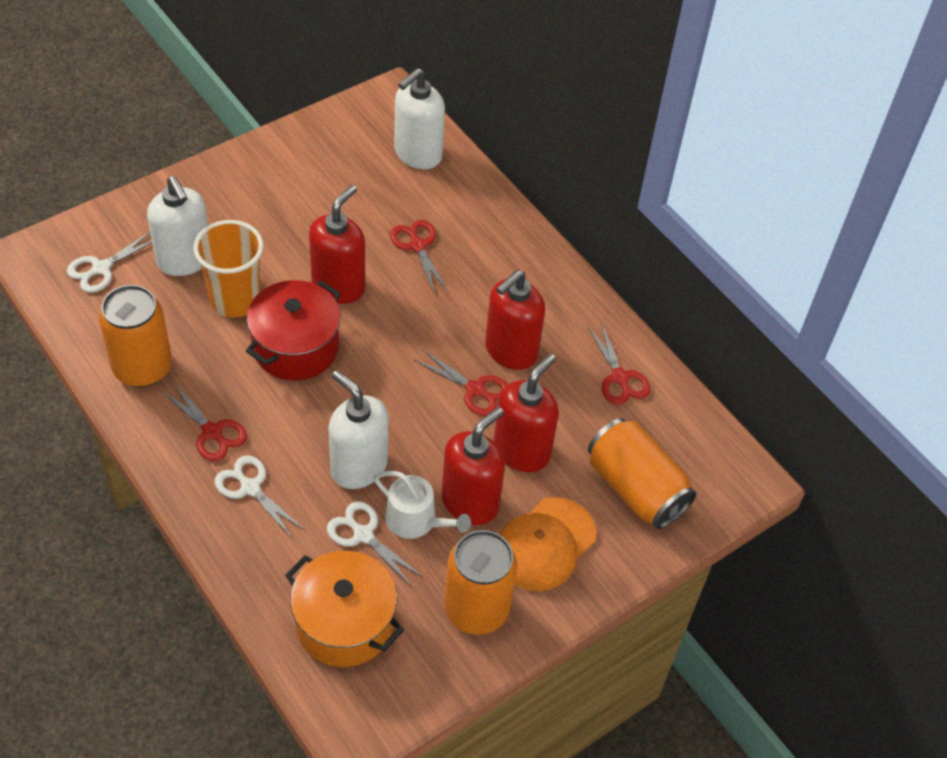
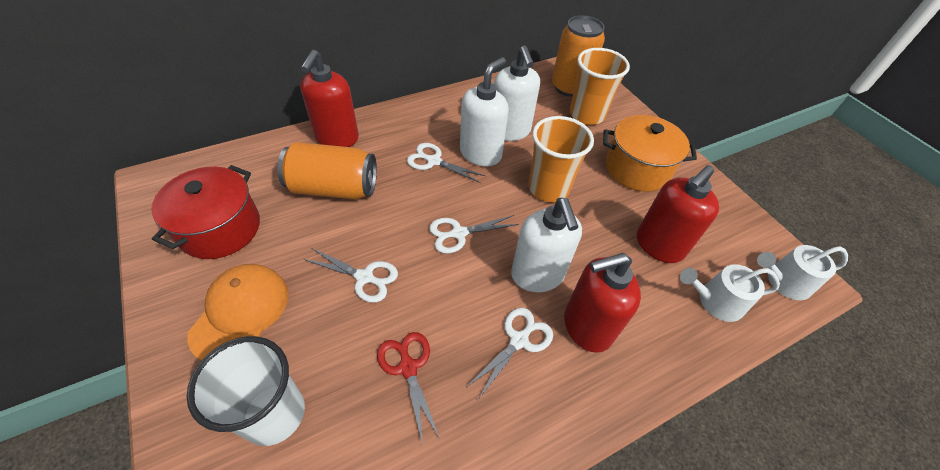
orange can: [99,285,172,387] [444,530,517,635] [588,418,696,529] = 3 -> [277,142,377,200] [552,15,605,97] = 2
orange cup: [194,220,264,318] = 1 -> [528,116,594,202] [570,48,630,125] = 2
red scissors: [162,382,247,461] [390,220,448,293] [414,349,508,416] [588,322,651,405] = 4 -> [377,332,440,444] = 1
red soap dispenser: [309,185,365,304] [441,407,505,525] [485,270,545,370] [493,354,559,472] = 4 -> [300,50,359,147] [564,253,641,352] [637,165,719,263] = 3
white cup: none = 0 -> [187,336,305,446] = 1
white scissors: [67,232,152,293] [214,455,305,539] [327,501,423,587] = 3 -> [304,248,398,303] [407,143,485,183] [429,215,519,254] [467,308,553,398] = 4
white watering can: [374,471,471,539] = 1 -> [680,264,780,322] [757,245,848,300] = 2

